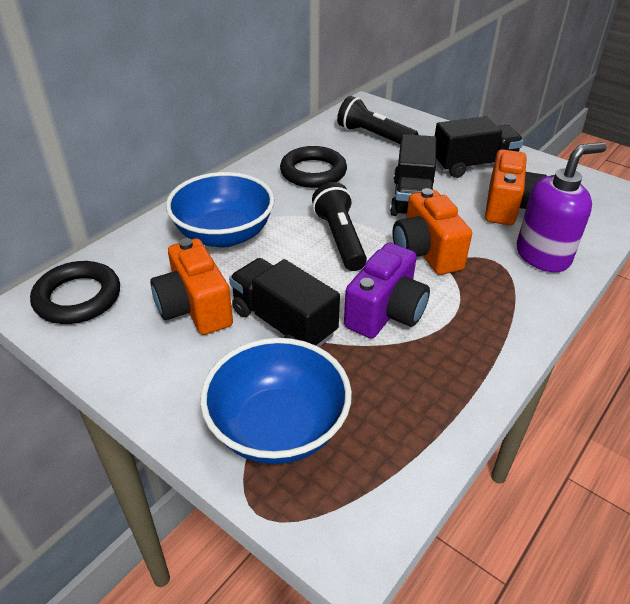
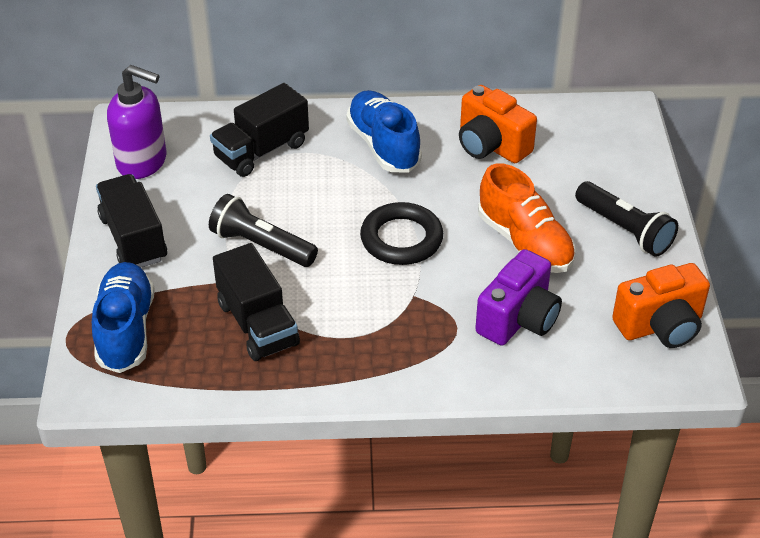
black ring: [30,261,120,324] [280,146,347,188] = 2 -> [360,202,443,265] = 1
blue bowl: [166,172,274,248] [200,338,352,464] = 2 -> none = 0
blue shoe: none = 0 -> [92,262,155,373] [346,90,422,172] = 2
orange camera: [150,238,233,335] [393,188,472,275] [485,149,547,225] = 3 -> [459,85,537,163] [612,263,710,348] = 2
orange shoe: none = 0 -> [478,163,576,273] = 1

